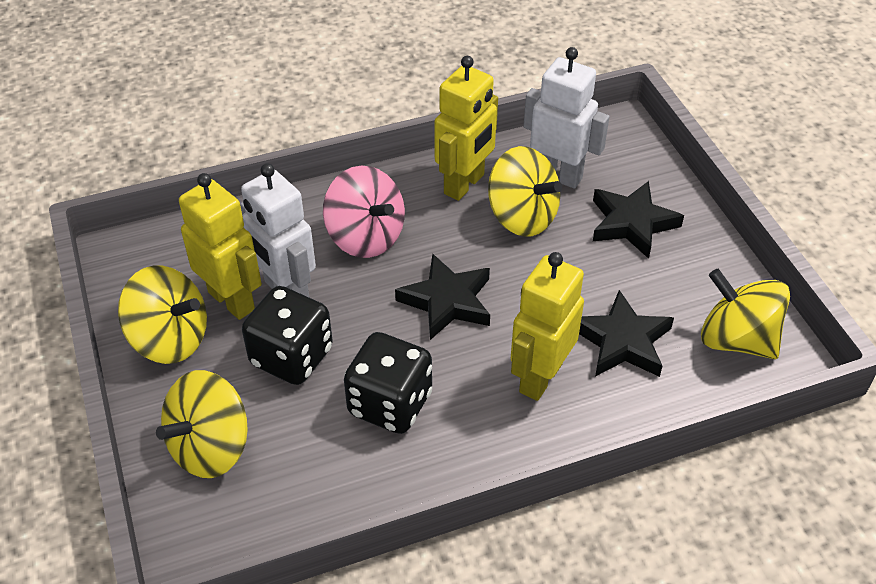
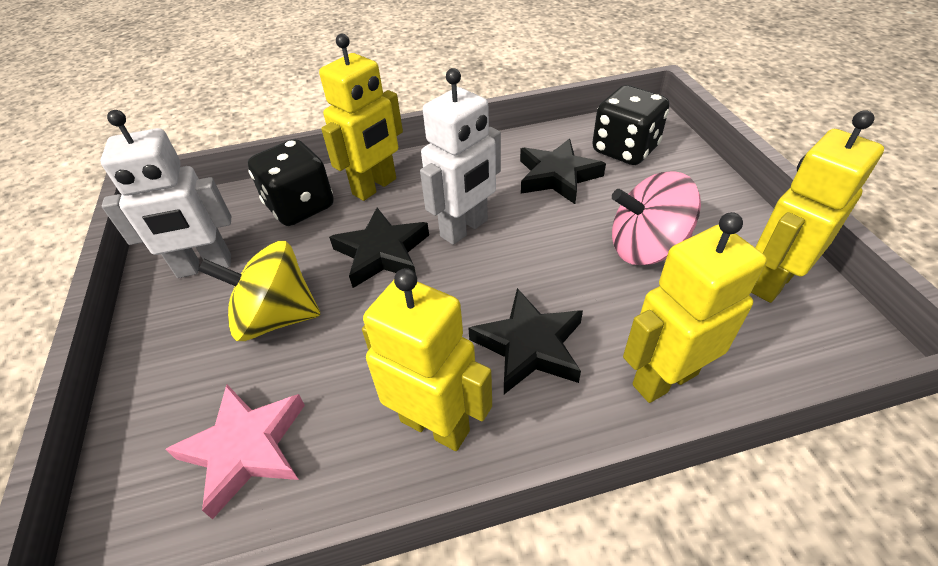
pink star: none = 0 -> [165,385,305,519] = 1
yellow robot: [179,173,262,320] [435,56,498,201] [511,252,584,401] = 3 -> [319,34,403,201] [362,268,492,451] [623,212,767,403] [751,110,884,303] = 4
yellow spinning top: [118,266,207,364] [156,370,248,478] [488,146,562,237] [701,269,790,359] = 4 -> [198,240,321,341] = 1

